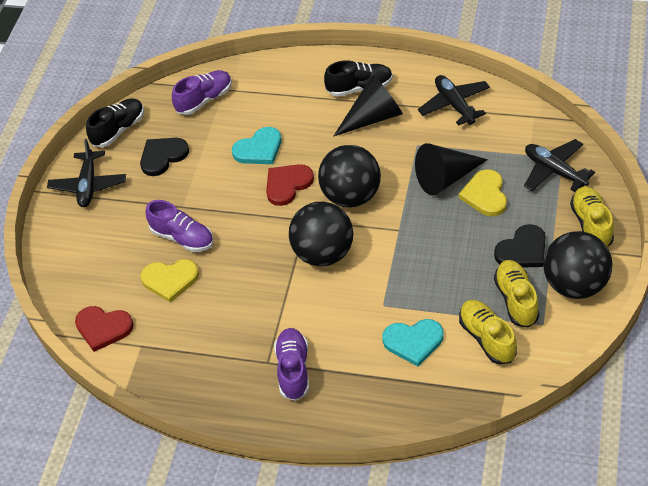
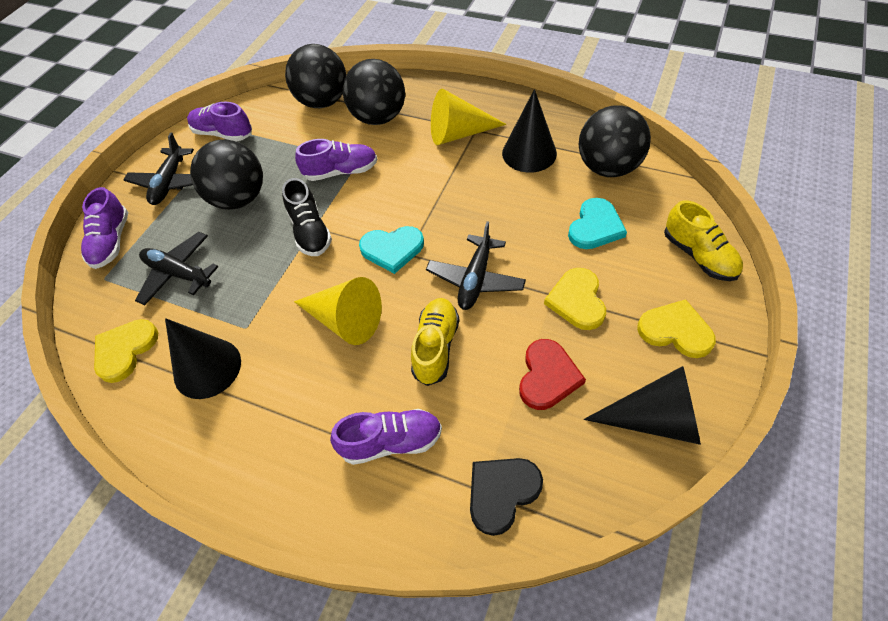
black ball: [289,202,353,266] [318,145,381,207] [543,231,612,299] = 3 -> [190,139,263,210] [285,44,346,108] [343,59,405,125] [579,105,651,177] = 4
black cone: [334,75,403,136] [415,143,488,196] = 2 -> [165,318,241,399] [502,89,557,173] [584,366,701,445] = 3
black heart: [140,138,189,176] [494,224,546,267] = 2 -> [470,458,543,536] = 1
black shoe: [86,98,144,147] [324,60,393,97] = 2 -> [282,178,332,256] = 1
purple shoe: [146,200,213,252] [172,70,232,115] [274,328,309,401] = 3 -> [81,187,128,269] [187,102,252,141] [295,139,377,181] [330,409,442,465] = 4
red heart: [75,306,134,352] [266,164,314,206] = 2 -> [519,339,586,410] = 1
yellow cone: none = 0 -> [294,277,382,345] [431,88,506,145] = 2
yellow heart: [141,259,199,303] [459,169,507,216] = 2 -> [94,319,158,383] [544,268,606,330] [637,299,716,358] = 3
yellow shoe: [459,300,517,364] [494,260,539,328] [570,187,614,247] = 3 -> [411,298,459,386] [664,201,743,281] = 2

